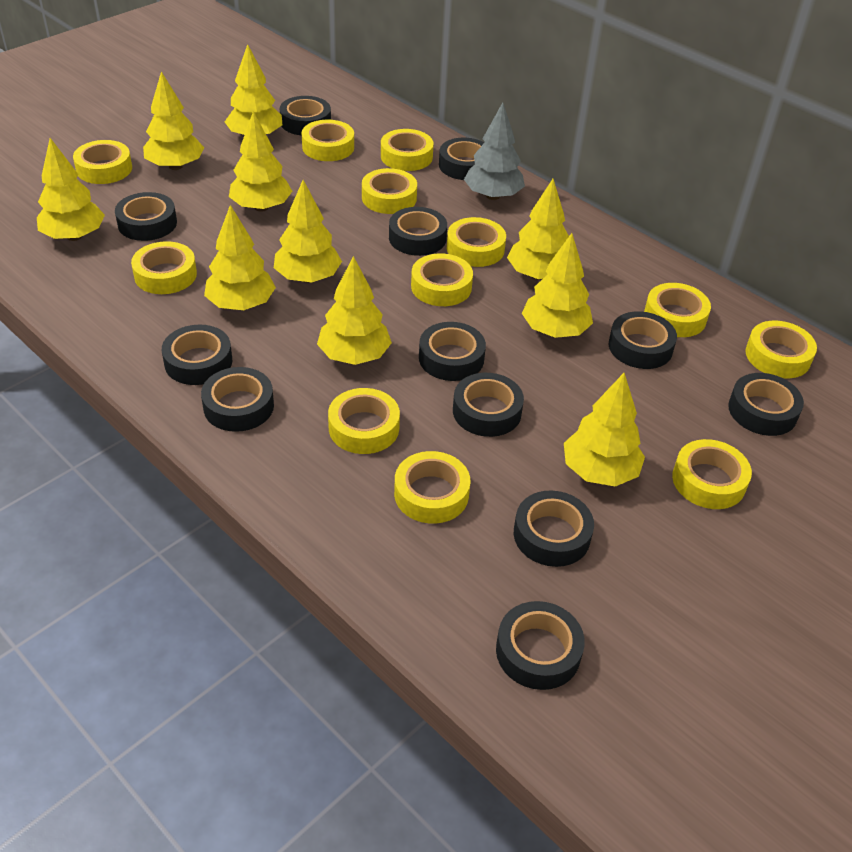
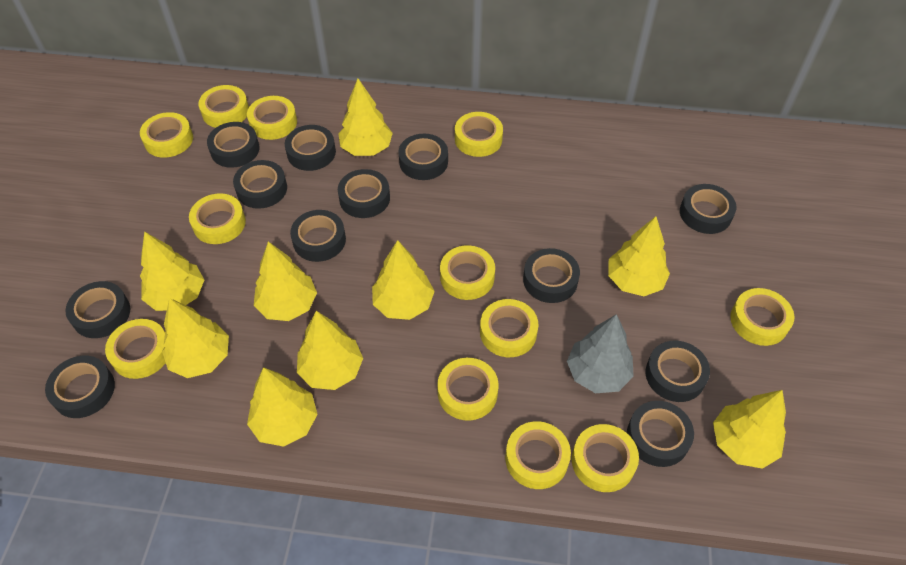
yellow tree: [37,138,105,241] [143,71,204,170] [204,205,276,310] [225,44,282,135] [229,111,292,212] [274,180,342,283] [317,256,392,365] [507,179,569,280] [522,233,593,338] [564,373,645,487] = 10 -> [140,231,204,311] [162,298,229,378] [247,367,317,447] [254,241,317,321] [297,311,363,390] [338,79,393,156] [372,240,435,320] [608,216,670,296] [713,390,786,469] = 9

